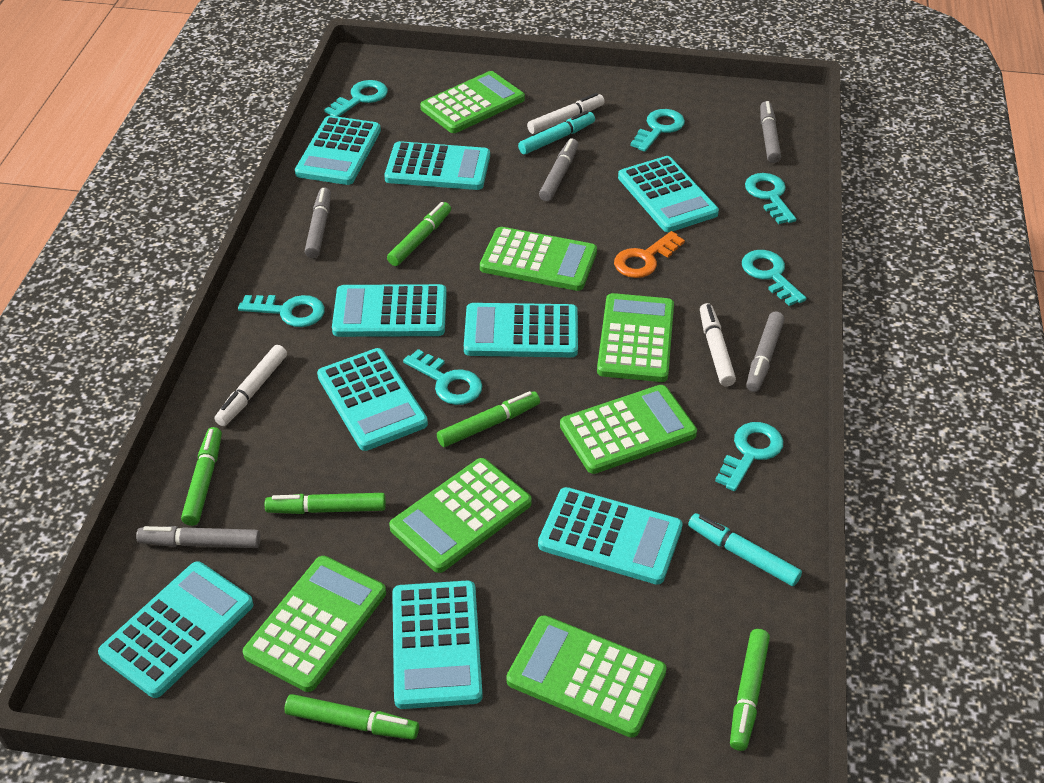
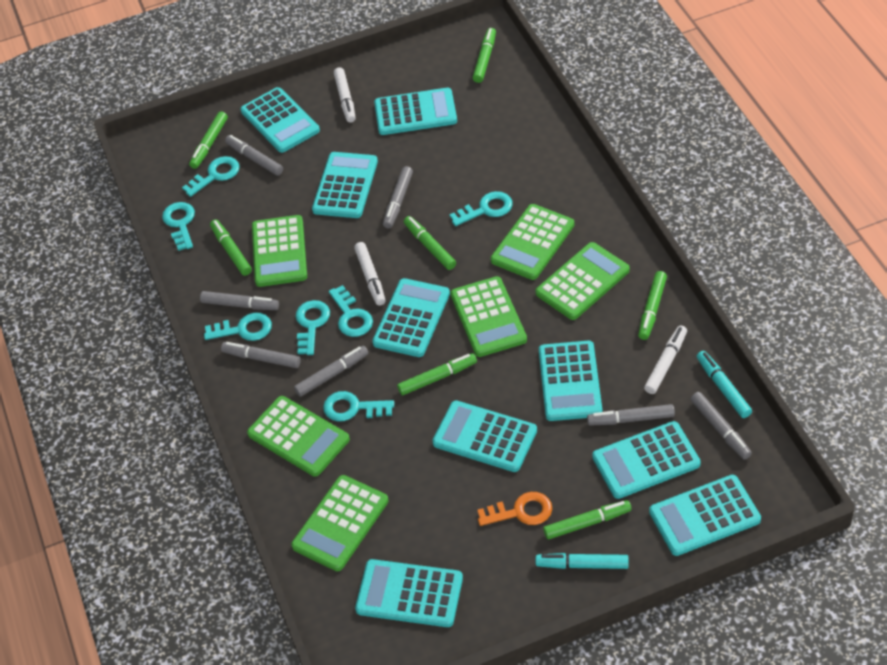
green calculator: [243,556,386,692] [389,458,532,573] [420,71,525,133] [480,227,597,291] [506,615,667,738] [560,385,697,474] [597,293,674,382] = 7 -> [247,396,350,477] [252,215,307,287] [291,475,389,571] [451,276,527,357] [491,204,574,280] [535,242,630,320] = 6
green marker: [181,427,222,526] [265,493,386,514] [285,694,419,740] [387,202,451,266] [437,391,540,447] [730,629,770,751] = 6 -> [189,111,228,169] [210,220,252,276] [397,353,477,395] [404,216,456,270] [473,28,496,83] [543,500,632,539] [638,271,667,340] = 7
grey marker: [136,526,261,548] [305,188,331,258] [539,138,578,201] [746,311,784,392] [760,101,781,163] = 5 -> [200,291,279,310] [221,342,301,368] [225,135,283,176] [294,345,369,397] [383,166,413,228] [587,404,675,426] [691,392,752,460] = 7

